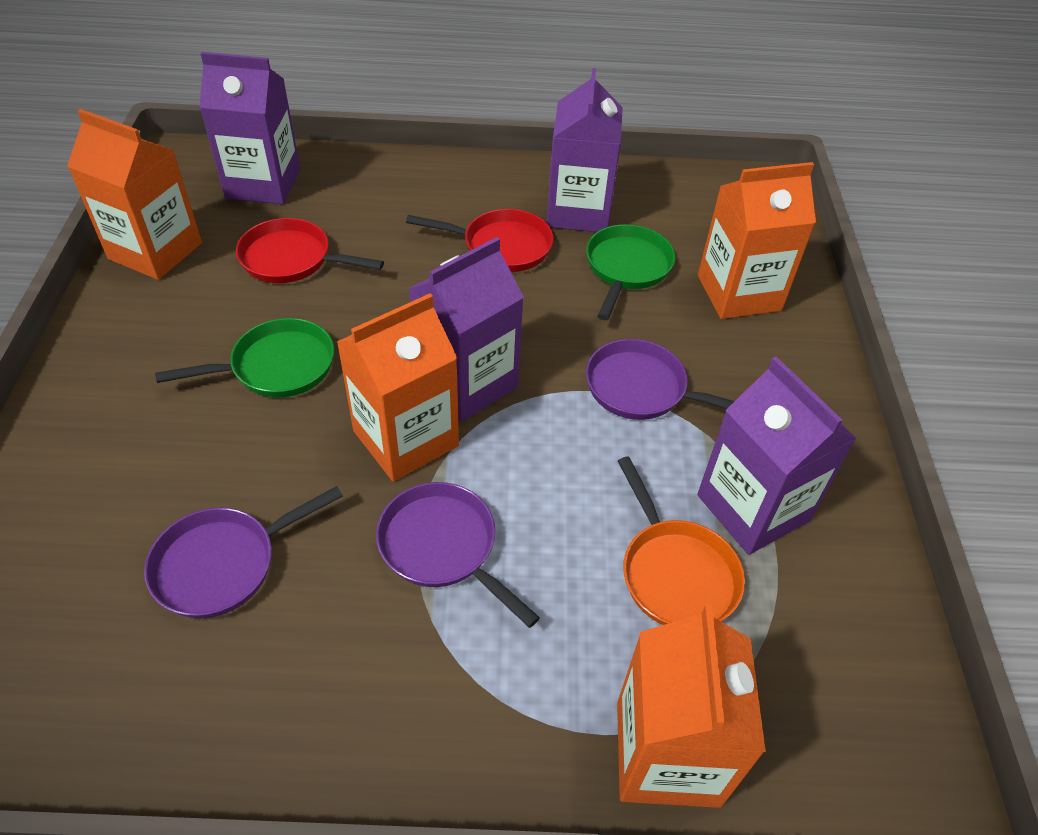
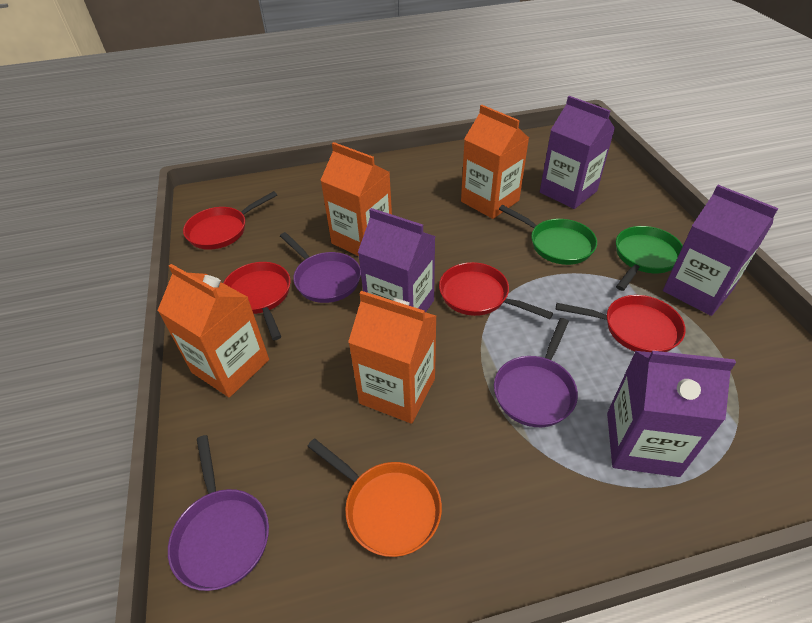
red pan: [236,218,384,283] [406,209,554,272] = 2 -> [183,191,277,250] [223,262,291,340] [439,262,553,319] [556,295,686,352] = 4

